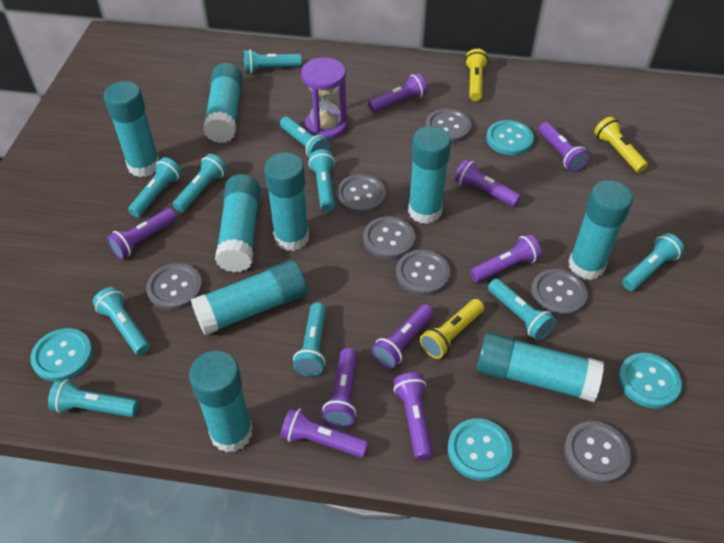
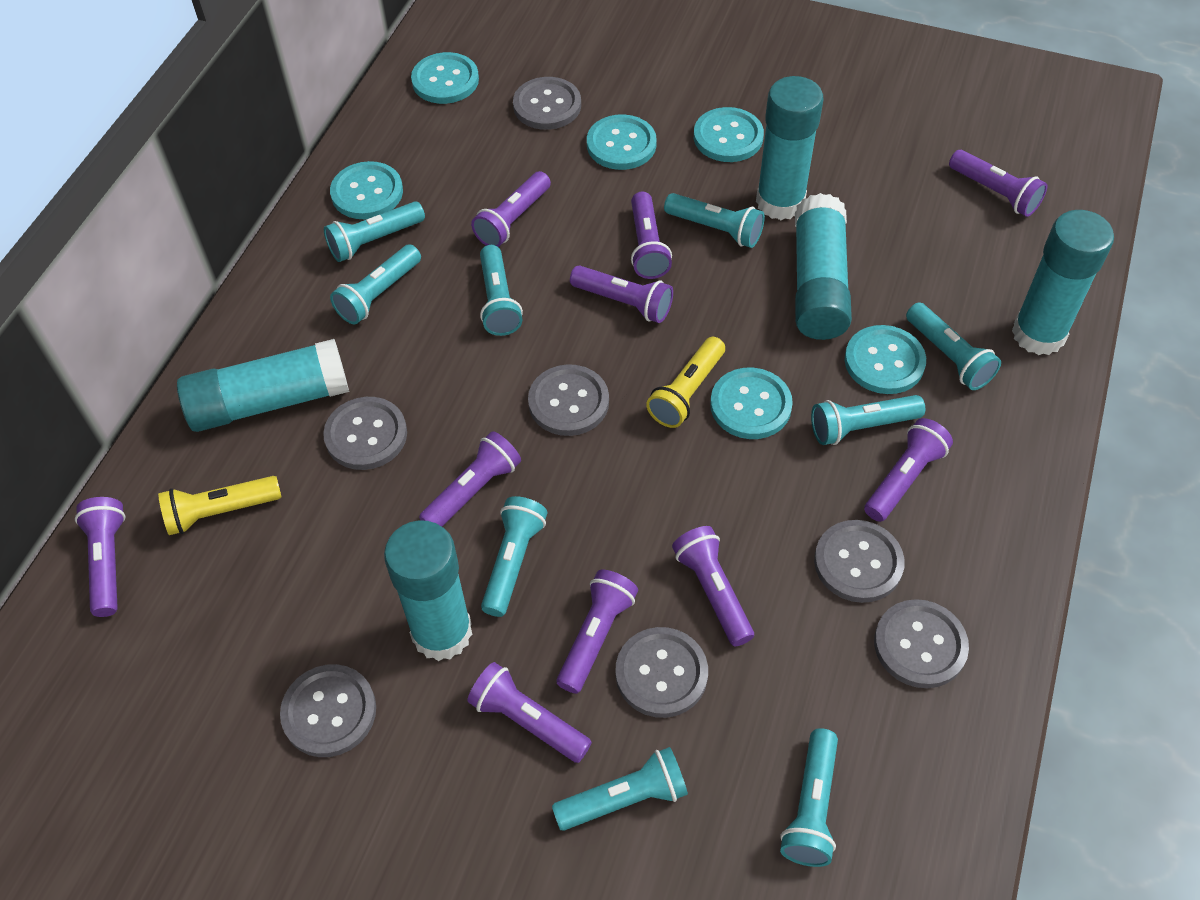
purple flashlight: [107,208,176,259] [280,407,368,458] [322,348,357,427] [368,73,427,112] [372,304,434,368] [393,372,433,460] [454,159,521,207] [470,234,542,282] [539,122,590,172] = 9 -> [75,497,125,617] [419,431,521,527] [467,662,592,763] [471,171,551,247] [557,570,638,694] [570,265,673,323] [631,192,672,279] [672,526,754,646] [864,418,953,522] [949,150,1047,217] = 10
purple hourglass: [301,57,347,140] = 1 -> none = 0
turquoise button: [30,328,93,381] [448,418,513,481] [486,120,534,155] [618,353,682,409] = 4 -> [330,161,403,219] [411,52,479,104] [587,114,657,170] [694,107,764,162] [710,368,793,439] [845,325,926,394] = 6
turquoise flashlight: [48,379,138,417] [93,287,150,355] [128,157,182,218] [173,154,227,213] [244,49,302,73] [280,116,330,157] [293,303,326,376] [308,149,335,212] [488,279,556,341] [622,233,684,291] = 10 -> [324,201,425,262] [330,244,421,324] [480,245,523,336] [481,496,547,617] [552,747,688,831] [664,193,765,248] [780,728,838,867] [811,395,925,445] [906,302,1001,390] = 9
turquoise glue stick: [104,81,160,177] [189,351,253,453] [191,260,307,336] [203,63,243,143] [215,174,261,272] [264,152,309,251] [408,126,451,224] [477,332,604,402] [568,180,633,280] = 9 -> [177,339,349,432] [384,520,472,661] [756,76,824,220] [795,193,852,340] [1012,210,1114,355] = 5
yellow flashlight: [420,299,484,359] [465,49,488,101] [594,117,648,173] = 3 -> [158,476,282,535] [646,337,725,428] = 2

